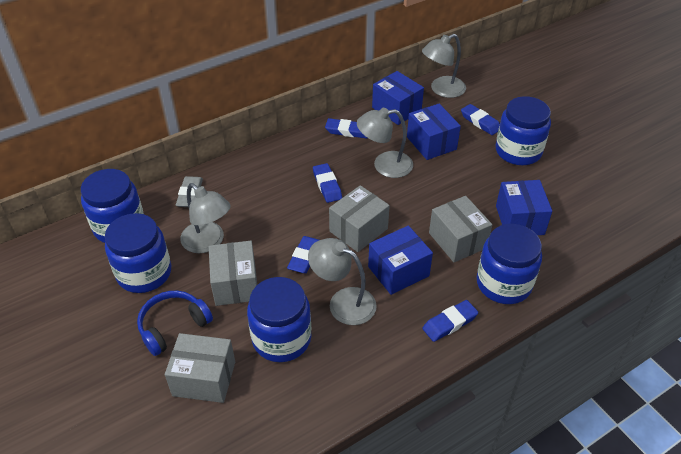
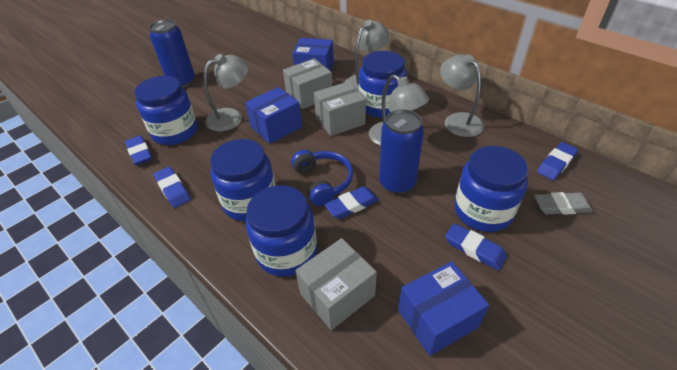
blue box: [368,225,433,295] [372,71,424,125] [407,104,461,160] [496,180,552,235] = 4 -> [245,87,302,144] [292,38,334,71] [398,261,489,356] = 3
blue can: none = 0 -> [149,19,195,87] [379,109,424,194] = 2
grey box: [165,333,235,403] [209,241,257,306] [329,185,390,252] [429,196,492,262] = 4 -> [283,58,332,109] [295,238,377,330] [314,81,366,136] = 3

